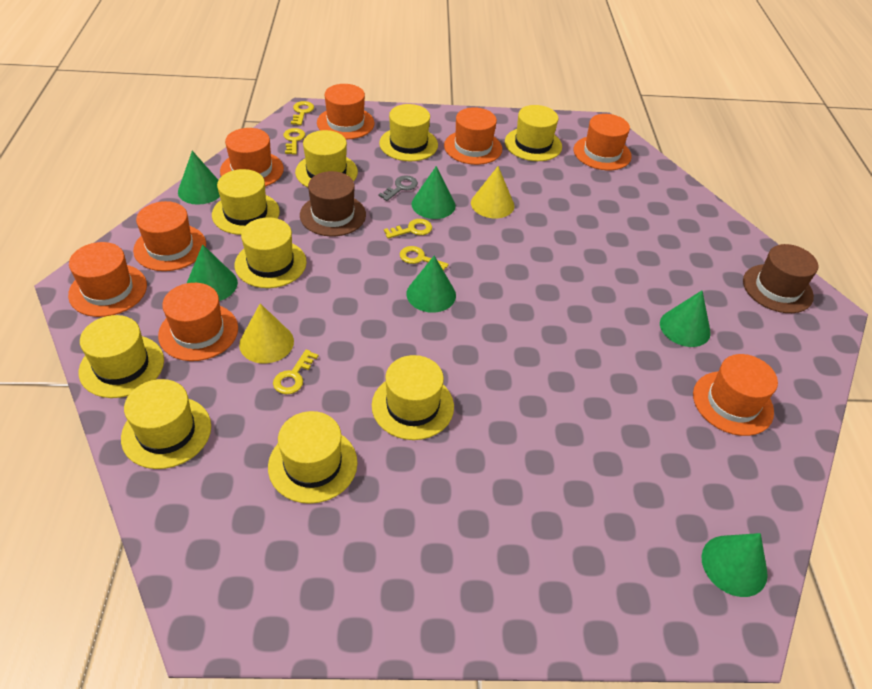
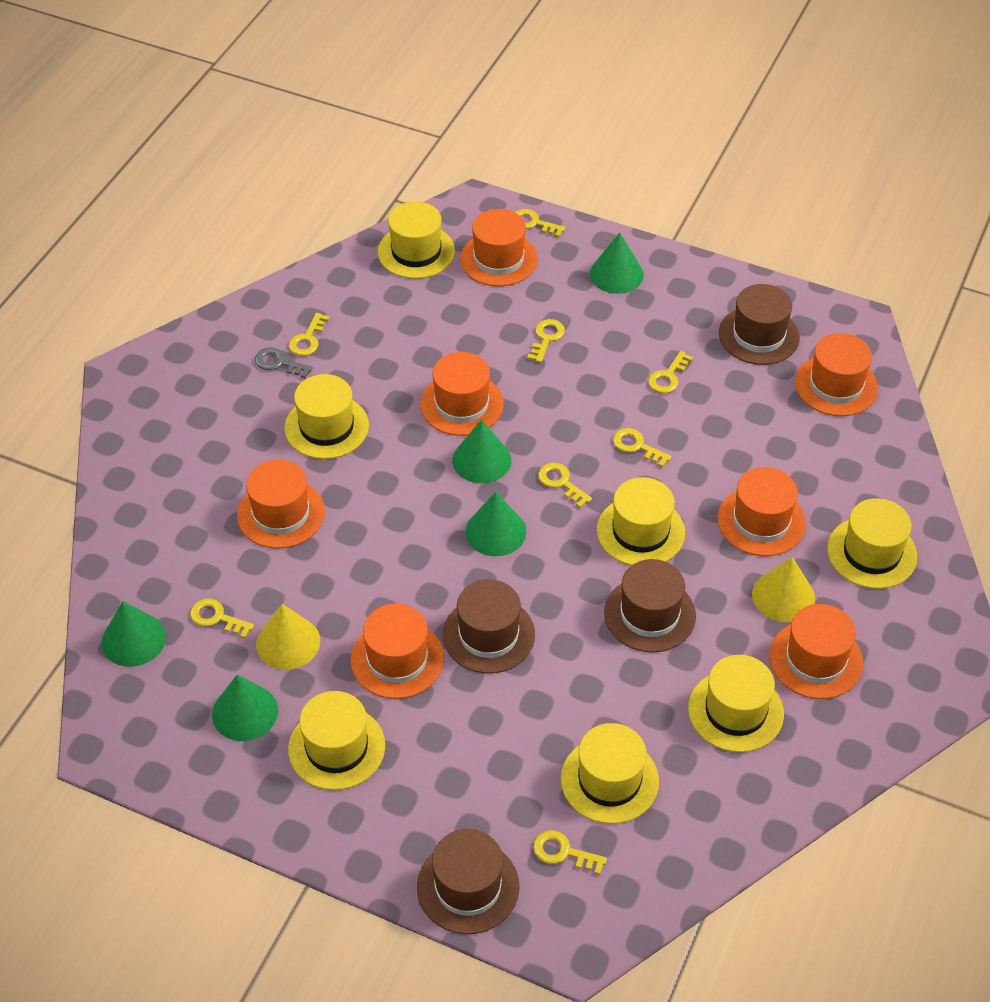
brown hat: [300,171,366,236] [743,244,818,313] = 2 -> [417,829,520,934] [443,579,535,673] [604,559,696,652] [719,284,800,365] = 4
green cone: [178,151,220,205] [187,245,238,301] [406,256,456,313] [411,166,456,219] [660,290,711,347] [702,533,768,597] = 6 -> [102,601,166,667] [212,675,278,741] [452,419,511,483] [465,492,526,556] [590,232,644,294] = 5
orange hat: [68,242,147,317] [133,201,206,271] [158,283,238,361] [220,128,284,187] [317,84,375,140] [444,107,502,165] [574,114,632,170] [693,354,778,436] = 8 -> [237,460,325,549] [351,604,444,699] [420,352,504,436] [460,209,538,286] [717,467,806,556] [769,604,863,699] [795,333,878,416] = 7
yellow hat: [79,315,164,398] [121,379,211,469] [212,169,280,235] [235,217,307,288] [268,411,358,504] [295,130,358,187] [372,355,454,440] [379,104,438,161] [505,105,562,161] = 9 -> [284,374,369,459] [288,691,385,790] [378,202,455,279] [561,723,659,824] [597,477,685,566] [688,655,784,752] [827,498,917,589] = 7
yellow key: [273,349,318,394] [283,128,305,155] [291,101,314,125] [384,219,432,239] [400,246,449,271] = 5 -> [190,598,254,638] [289,313,330,356] [515,209,566,237] [527,319,565,363] [533,830,607,875] [538,463,592,508] [613,428,672,468] [648,351,693,393] = 8

